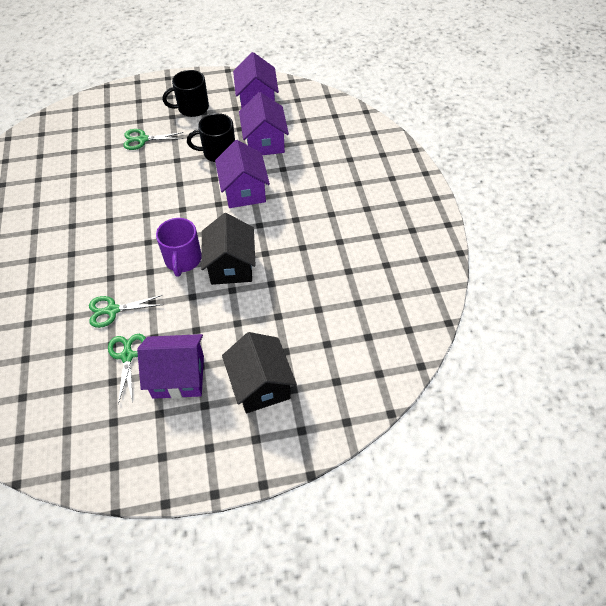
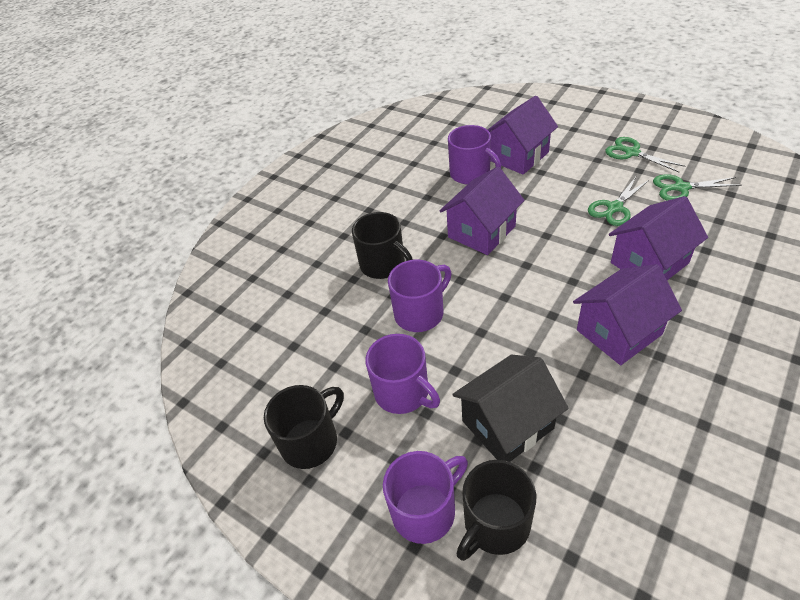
black house: [201,213,256,285] [222,332,297,413] = 2 -> [452,355,569,462] = 1
black mug: [163,70,209,117] [187,113,235,162] = 2 -> [264,385,344,469] [352,212,413,279] [457,460,536,561] = 3
purple mug: [156,218,201,277] = 1 -> [365,334,440,414] [383,451,468,544] [388,259,452,332] [448,125,501,184] = 4

